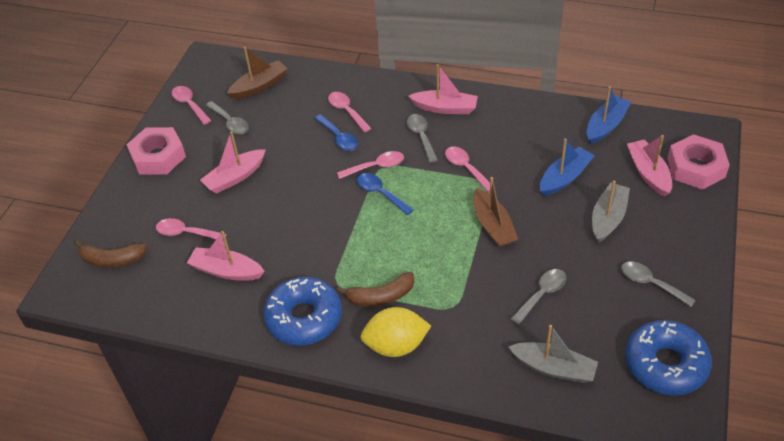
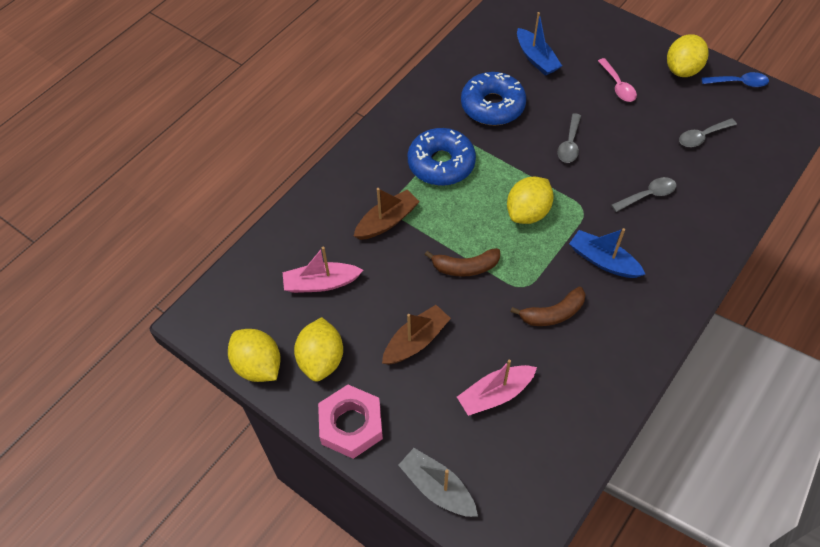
blue spoon: [314,114,358,151] [357,173,414,215] = 2 -> [701,72,769,87] = 1
grey boat: [508,325,598,383] [592,181,630,243] = 2 -> [398,448,478,517] = 1
grey spoon: [205,101,249,134] [407,114,438,163] [511,269,566,325] [621,261,696,307] = 4 -> [557,113,581,163] [611,177,676,212] [679,118,737,147] = 3
pink boat: [187,231,265,281] [200,131,266,193] [408,64,478,114] [627,135,672,197] = 4 -> [283,247,363,293] [457,359,537,416] = 2
pink nut: [126,127,186,174] [667,134,730,190] = 2 -> [318,385,383,459] = 1
pink spoon: [156,218,227,239] [172,86,211,125] [328,92,372,133] [337,151,404,179] [445,147,490,192] = 5 -> [598,58,637,102] = 1
yellow lemon: [360,307,431,357] = 1 -> [228,329,281,382] [294,317,343,382] [507,177,554,224] [667,34,708,77] = 4

